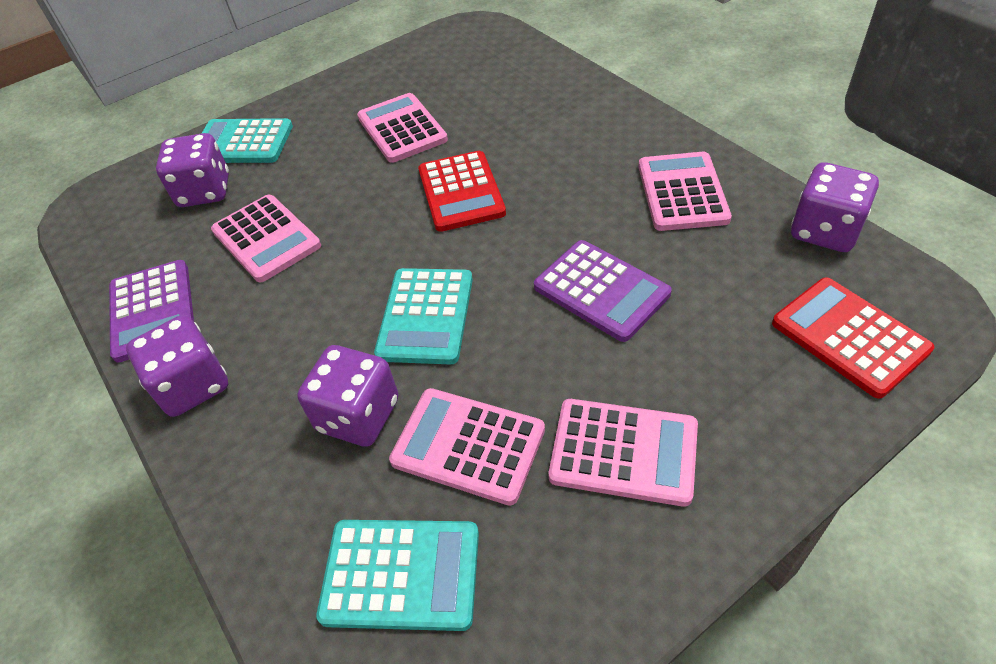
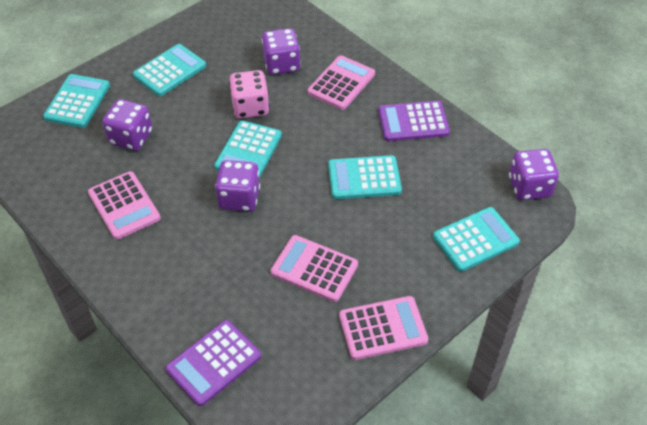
pink calculator: [211,194,321,282] [357,93,448,163] [389,388,545,506] [549,399,698,507] [638,152,732,231] = 5 -> [88,171,161,240] [270,235,358,302] [307,55,375,110] [339,296,428,360] = 4
pink dice: none = 0 -> [229,70,269,119] = 1
red calculator: [418,151,506,232] [772,278,934,399] = 2 -> none = 0
turquoise calculator: [202,118,293,163] [316,520,479,631] [374,268,473,364] = 3 -> [43,74,110,128] [133,44,206,96] [214,120,282,178] [328,155,402,199] [433,207,520,272] = 5

